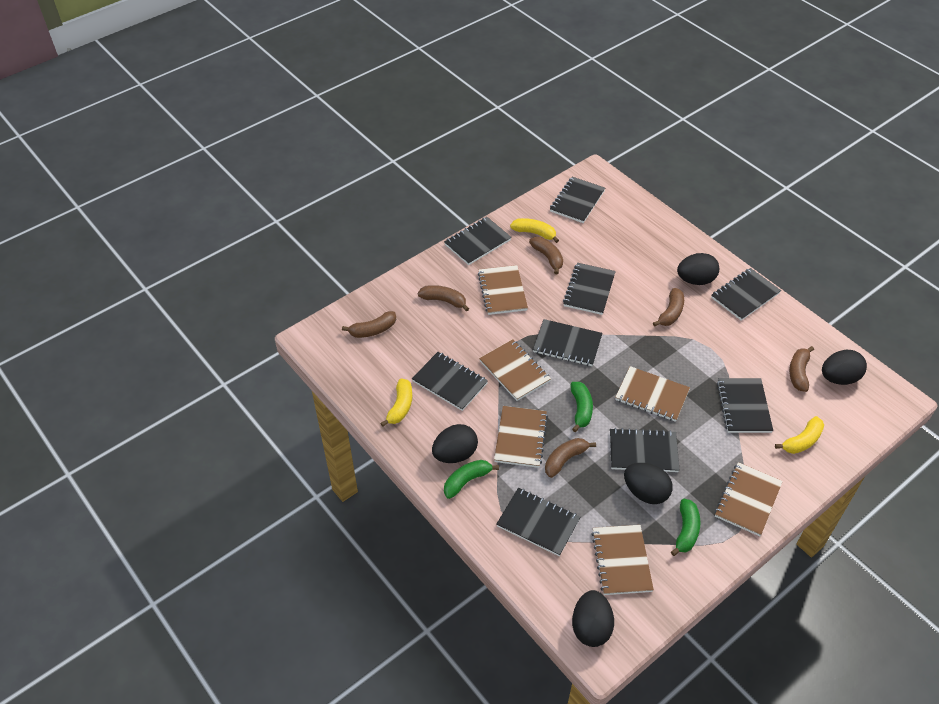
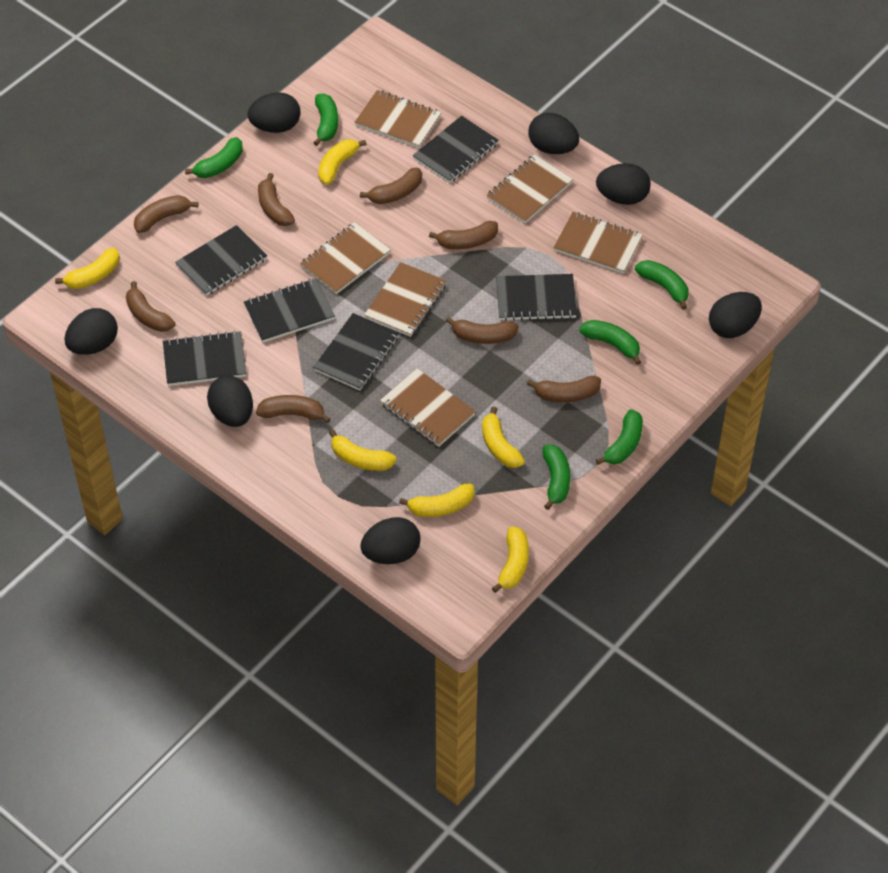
black egg: [432,424,478,463] [572,590,614,647] [624,463,673,504] [677,253,719,285] [822,350,867,385] = 5 -> [64,308,118,355] [207,376,253,427] [248,92,301,133] [360,517,421,564] [528,113,579,154] [596,163,651,205] [709,292,762,338] = 7
black notebook: [412,352,488,411] [444,217,512,265] [497,488,580,556] [533,319,603,366] [550,177,605,223] [563,263,616,315] [610,428,679,472] [711,268,781,321] [717,378,773,433] = 9 -> [163,331,246,386] [175,225,267,296] [244,278,335,343] [313,313,399,391] [413,116,499,183] [496,274,577,321] = 6
brown banana: [342,311,396,338] [418,285,469,311] [529,237,563,274] [545,438,596,478] [653,288,684,327] [789,346,814,392] = 6 -> [126,281,175,332] [134,195,198,233] [256,395,331,423] [258,173,295,226] [360,168,422,204] [429,221,498,249] [446,317,518,344] [527,376,601,402] = 8
green banana: [444,460,499,499] [571,382,593,432] [671,499,700,556] = 3 -> [185,137,243,178] [313,93,338,146] [542,445,570,510] [579,320,641,365] [596,409,643,465] [635,260,688,310] = 6
yellow banana: [380,378,412,427] [510,218,559,243] [775,416,824,454] = 3 -> [55,248,119,289] [318,139,366,185] [329,429,397,471] [399,484,475,517] [482,407,525,468] [492,526,529,593] = 6

